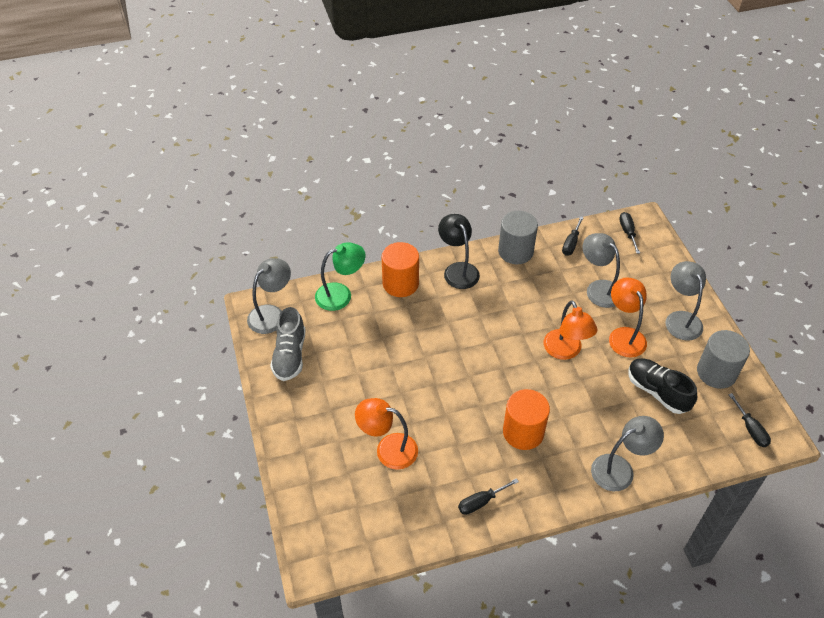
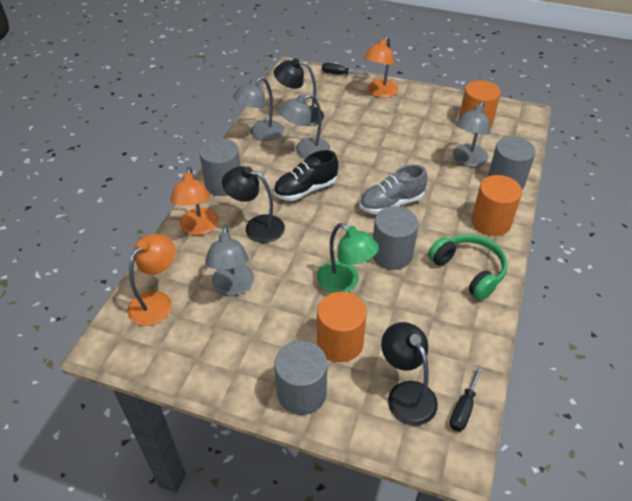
black lamp: [438,214,480,289] = 1 -> [222,166,285,243] [274,58,324,126] [381,322,438,426] = 3
black screwdriver: [458,478,519,515] [562,216,584,256] [619,212,640,254] [729,393,771,447] = 4 -> [322,63,368,76] [450,365,483,432] = 2
green headphones: none = 0 -> [428,234,508,300] = 1
grey cylinder: [498,211,538,264] [697,330,750,389] = 2 -> [199,138,240,196] [274,341,327,415] [373,206,419,270] [488,136,536,189] = 4
orange cylinder: [382,242,419,297] [503,389,550,450] = 2 -> [317,292,367,362] [459,80,501,129] [472,175,522,236] = 3

